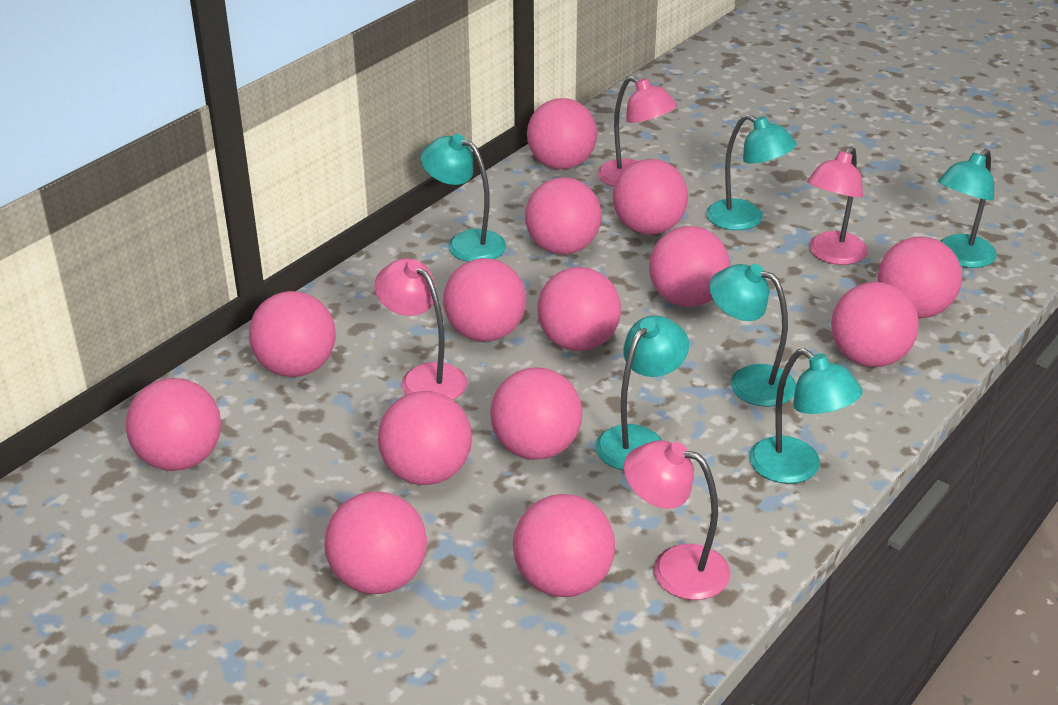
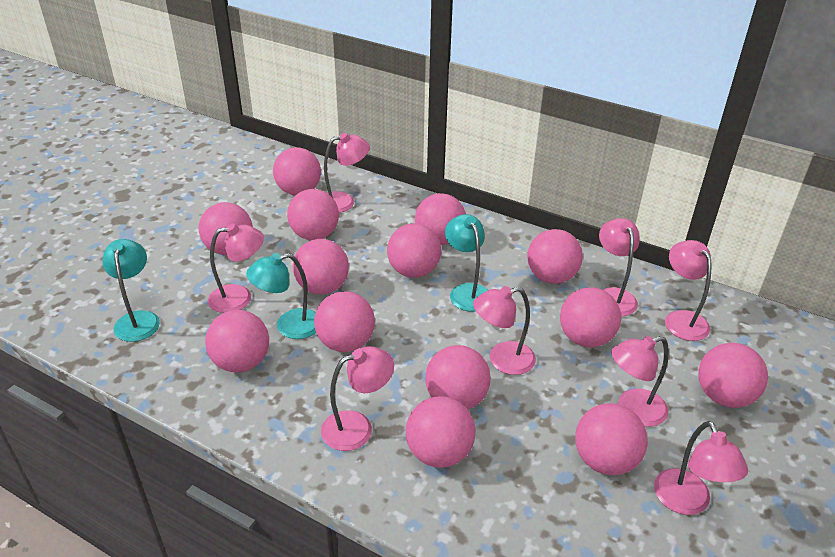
pink lamp: [374,258,467,400] [597,76,677,187] [624,440,731,600] [807,146,868,265] = 4 -> [208,224,264,313] [321,346,394,451] [324,133,370,213] [473,286,536,375] [599,218,640,316] [611,336,669,427] [654,421,748,515] [665,240,712,341] = 8
turquoise lamp: [421,134,506,262] [595,315,689,470] [706,114,797,230] [709,264,796,407] [749,348,863,484] [938,149,997,268] = 6 -> [102,239,160,342] [246,253,316,339] [445,214,488,312] = 3

